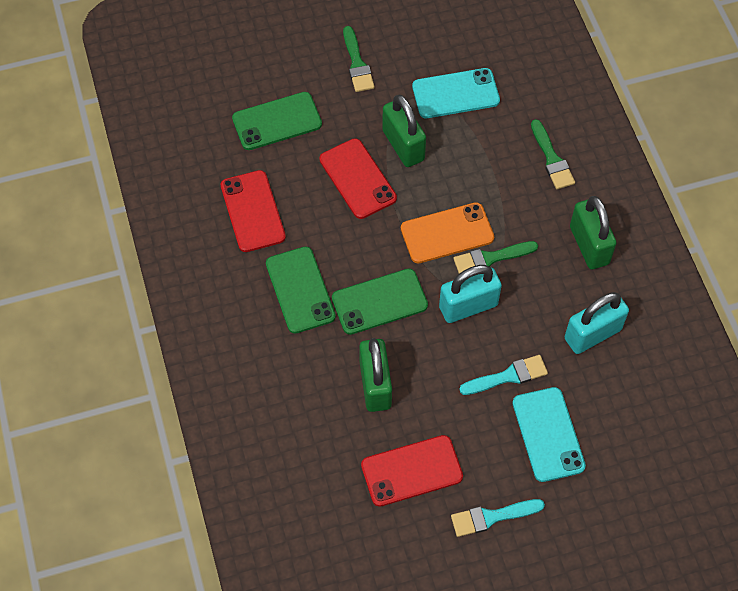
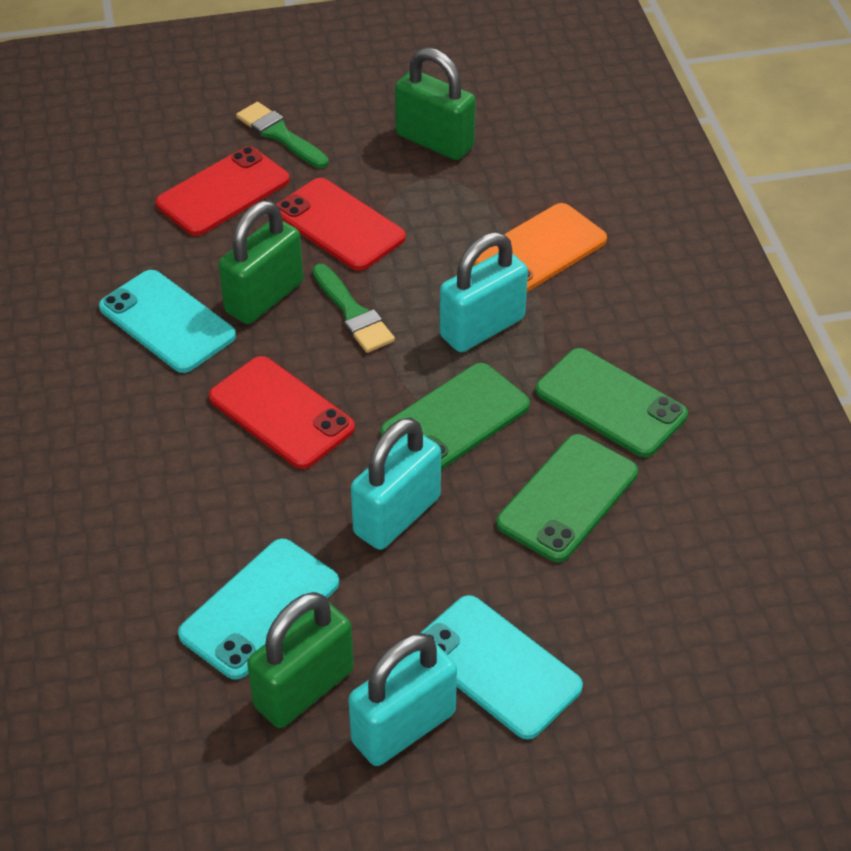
green brush: [343,26,375,92] [453,241,538,274] [531,119,575,189] = 3 -> [236,102,329,168] [312,264,395,353] = 2
turquoise brush: [451,499,545,537] [459,355,548,395] = 2 -> none = 0
turquoise padlock: [439,265,502,323] [565,292,629,354] = 2 -> [348,633,457,766] [351,418,441,550] [440,232,528,352] = 3
turquoise phone: [412,68,500,118] [512,387,586,482] = 2 -> [99,270,236,373] [178,539,339,680] [420,595,583,739] = 3

